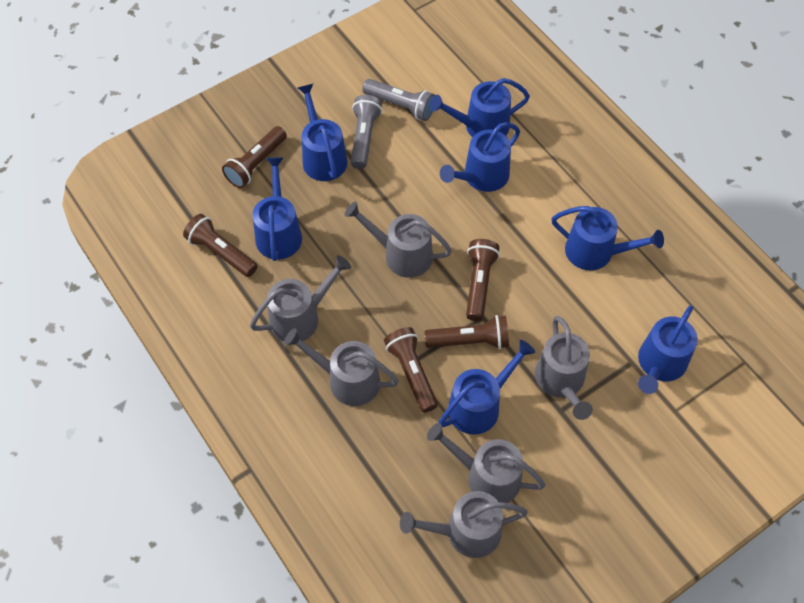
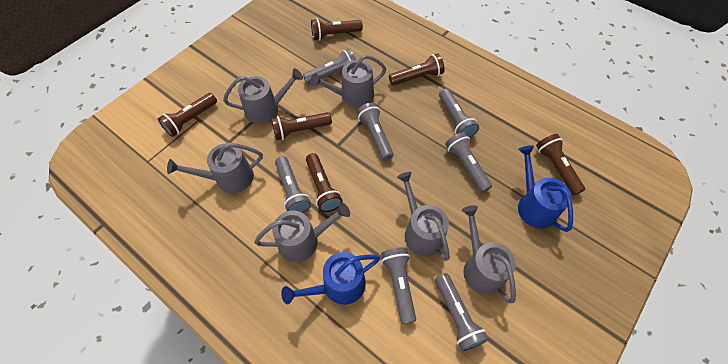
blue watering can: [252,157,302,261] [298,84,347,181] [429,78,530,137] [438,340,535,435] [440,122,520,192] [551,206,664,270] [638,305,698,394] = 7 -> [281,252,380,305] [518,145,573,232] = 2
brown flashlight: [183,214,257,277] [222,126,287,188] [384,327,438,413] [424,315,509,349] [466,239,500,321] = 5 -> [158,93,217,137] [271,112,332,141] [306,153,343,212] [311,18,363,41] [389,54,445,86] [536,134,585,195] = 6
grey flashlight: [351,95,382,169] [362,79,434,121] = 2 -> [275,156,311,213] [303,49,356,84] [357,103,394,161] [381,247,416,324] [435,273,489,352] [439,89,479,138] [445,132,492,193] = 7

